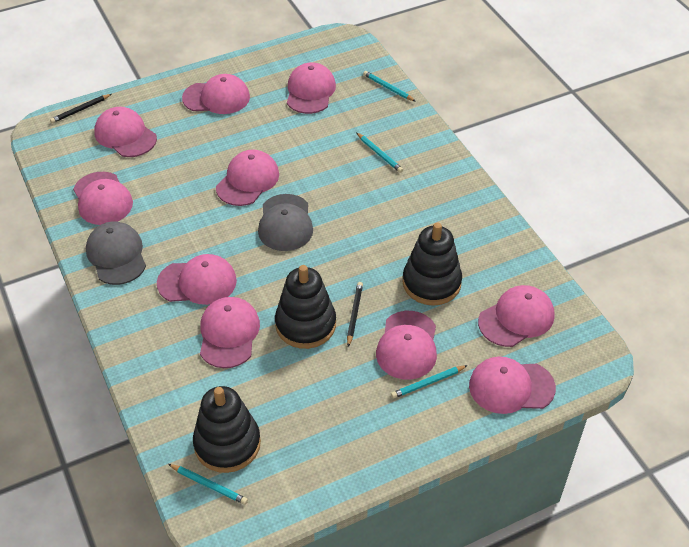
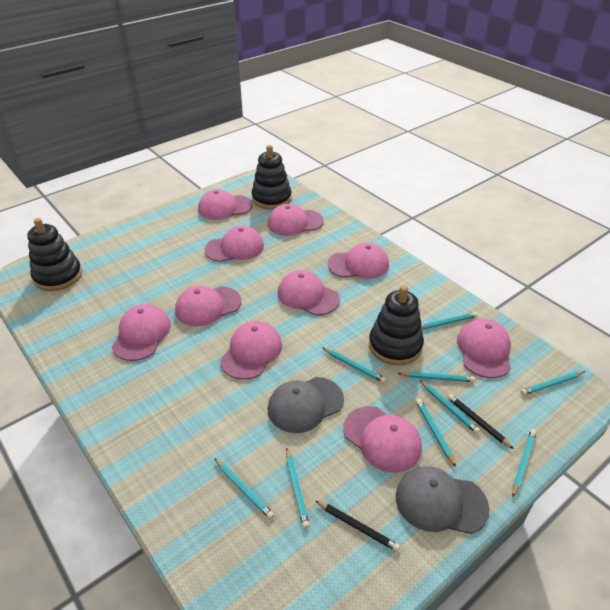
turquoise pencil: [168,464,248,505] [357,133,403,173] [363,71,416,102] [391,365,468,399] = 4 -> [214,458,274,519] [286,447,310,528] [323,348,386,383] [397,371,475,382] [416,399,456,467] [420,380,480,434] [421,312,478,329] [512,429,537,497] [521,371,585,395] = 9

